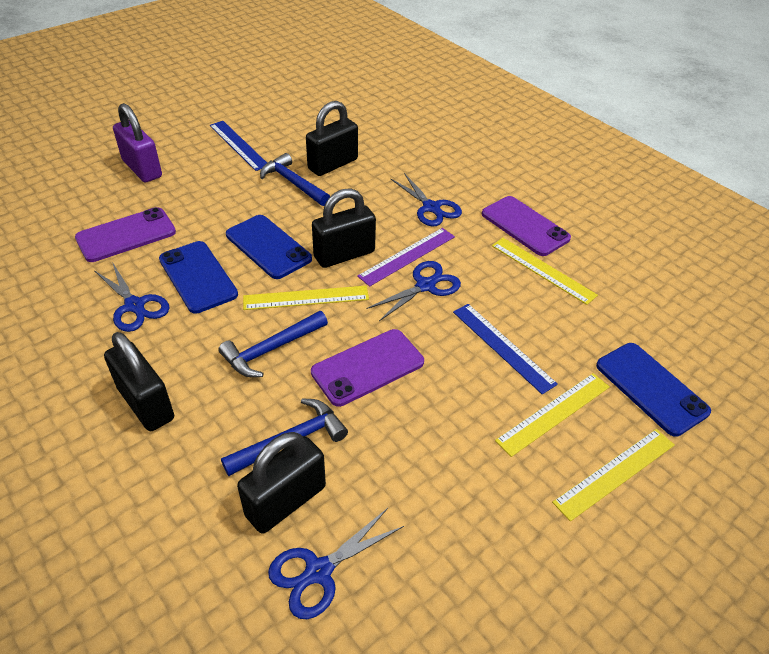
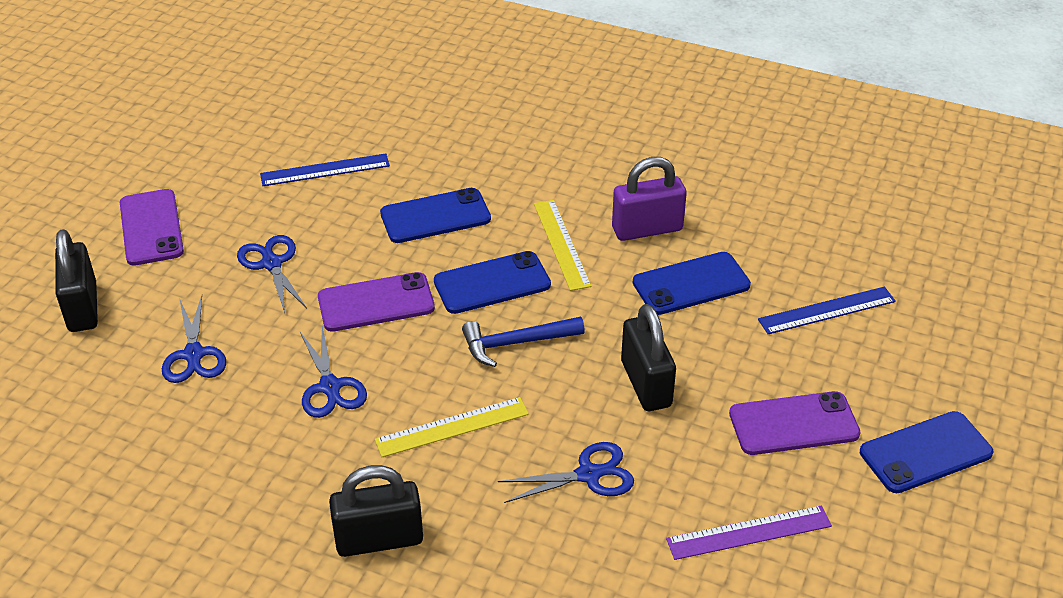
black padlock: [104,332,174,431] [237,432,326,534] [306,101,358,176] [312,188,376,268] = 4 -> [55,229,98,332] [329,465,423,557] [621,304,676,411] = 3
blue hammer: [218,311,328,377] [221,398,348,476] [260,153,330,206] = 3 -> [462,317,585,367] = 1
blue phone: [159,241,238,314] [226,215,312,279] [596,343,711,437] = 3 -> [380,188,491,243] [434,251,551,314] [633,252,751,315] [860,411,993,493] = 4
yellow ruler: [243,286,369,310] [492,238,598,305] [495,373,610,457] [552,429,674,521] = 4 -> [375,397,529,457] [534,200,592,291] = 2

